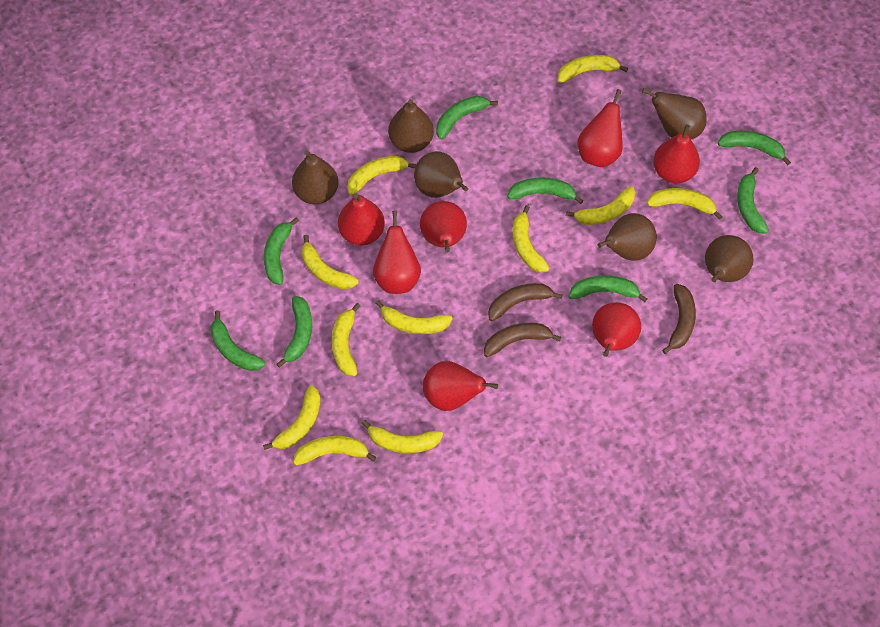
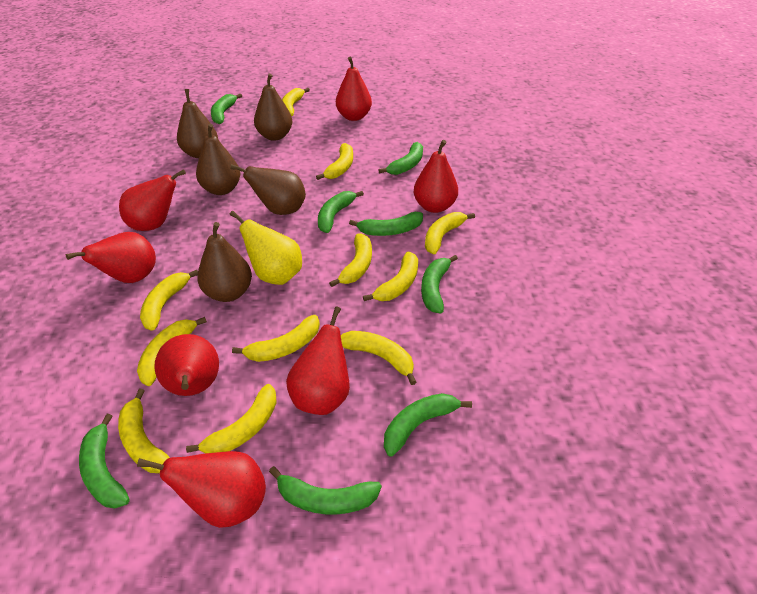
brown banana: [484,323,561,357] [488,283,563,321] [662,284,696,354] = 3 -> none = 0
brown pear: [292,150,339,204] [388,99,434,153] [414,151,469,198] [598,213,657,261] [642,88,707,139] [705,235,754,282] = 6 -> [177,89,218,158] [196,124,241,195] [197,222,252,302] [230,164,306,215] [254,74,292,141] = 5
yellow pear: none = 0 -> [230,211,302,285] = 1

